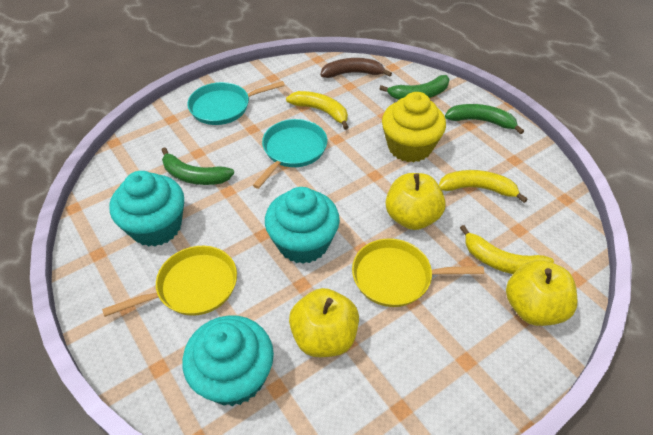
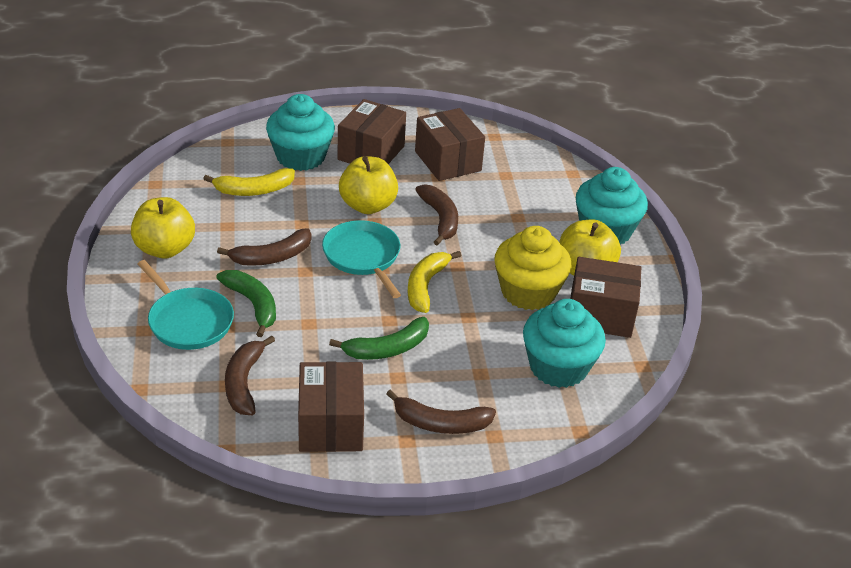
brown banana: [321,58,392,78] = 1 -> [217,228,311,266] [225,336,275,415] [386,389,496,434] [415,184,458,246] = 4
brown box: none = 0 -> [298,362,364,452] [337,99,406,164] [415,108,485,181] [570,257,642,338] = 4
green banana: [161,147,234,185] [379,75,450,100] [445,104,524,134] = 3 -> [216,270,276,337] [329,317,429,360] = 2
yellow banana: [286,91,349,130] [439,170,528,203] [460,225,554,274] = 3 -> [203,168,295,196] [408,251,461,313] = 2
yellow pan: [102,246,237,317] [352,238,484,307] = 2 -> none = 0

